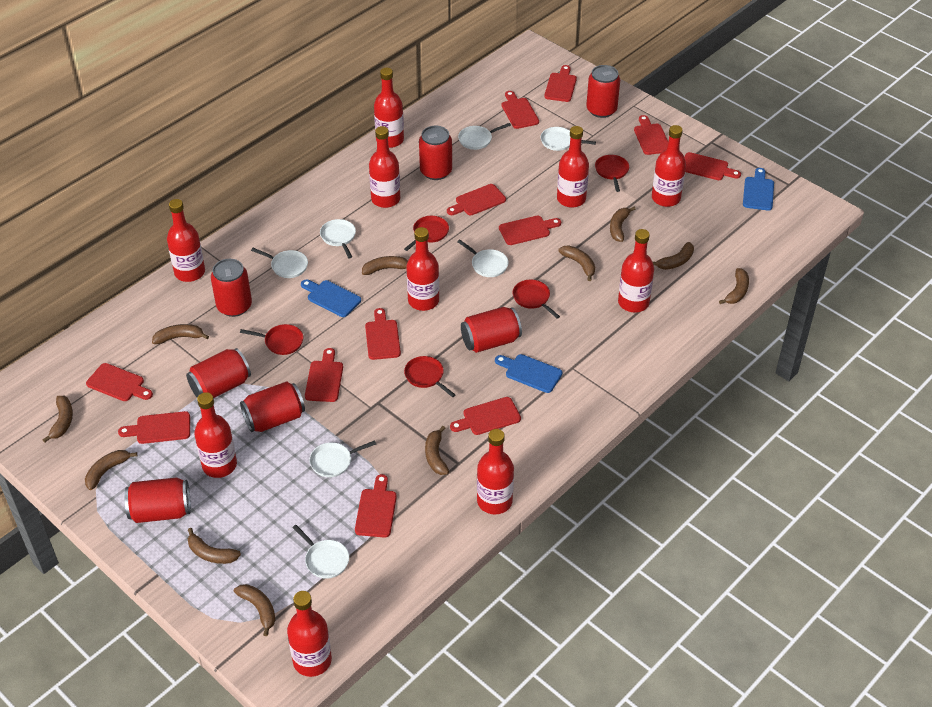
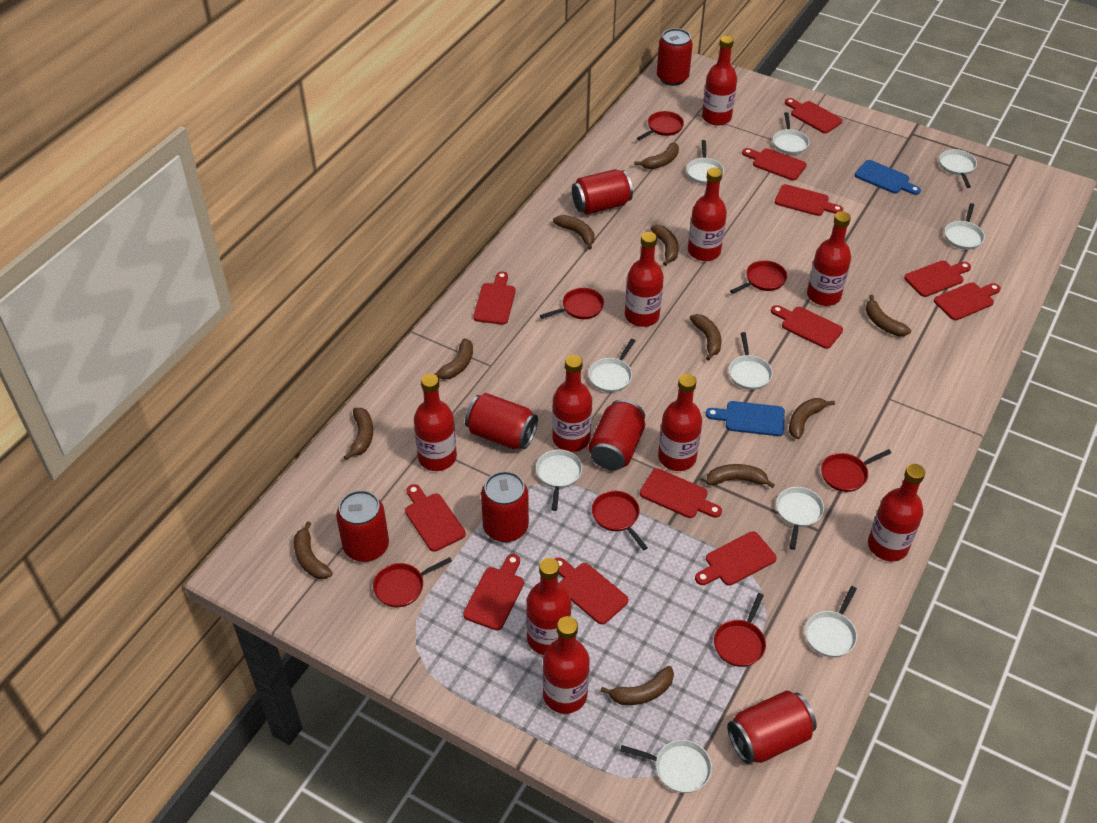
blue cutting board: [301,280,361,317] [495,354,562,393] [743,168,774,211] = 3 -> [706,401,785,436] [855,160,921,195] = 2
red pan: [240,324,303,355] [404,216,449,251] [404,356,455,397] [513,280,560,319] [595,155,629,192] = 5 -> [373,557,452,607] [540,288,604,319] [592,491,648,550] [637,111,684,140] [714,593,766,667] [730,260,787,294] [821,449,892,492] = 7
white pan: [251,248,308,278] [292,525,349,579] [309,440,376,477] [320,219,356,258] [457,239,509,277] [458,123,511,150] [541,127,596,151] = 7 -> [536,449,582,511] [588,339,635,392] [620,740,712,793] [686,140,724,184] [729,332,773,390] [773,112,809,155] [776,487,824,550] [805,586,857,657] [939,149,977,188] [945,203,985,250] = 10

